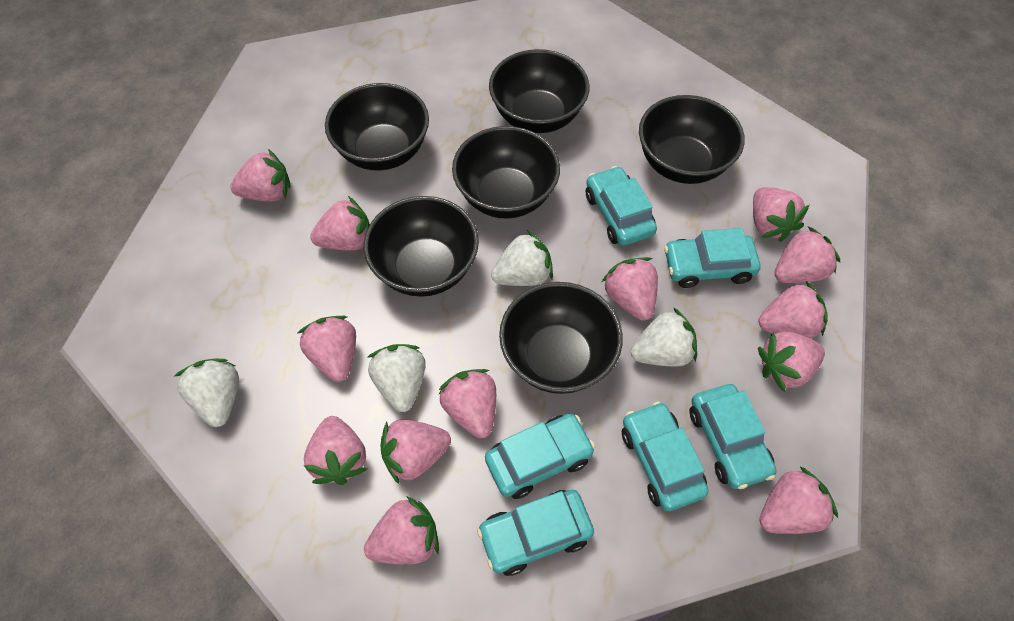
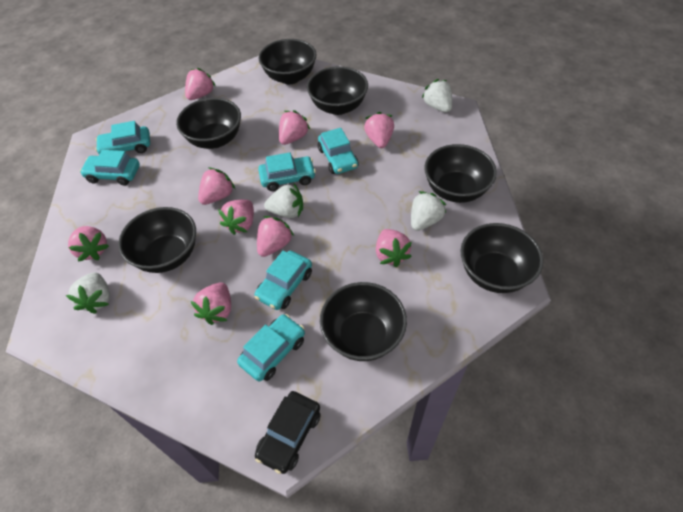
black bowl: [325,83,429,170] [364,196,479,297] [452,126,560,219] [489,49,590,133] [499,282,623,394] [639,95,745,184] = 6 -> [118,207,196,273] [176,98,241,149] [258,39,316,84] [307,66,368,115] [320,282,407,361] [424,144,497,203] [461,223,543,293] = 7
black car: none = 0 -> [255,391,321,474] = 1
pink strawberry: [230,149,291,202] [298,316,356,382] [304,416,367,485] [310,196,370,251] [364,496,439,564] [381,420,451,485] [438,369,496,438] [602,257,658,321] [753,187,809,242] [758,332,825,392] [759,281,828,338] [760,467,838,534] [774,226,840,283] = 13 -> [68,226,109,262] [185,68,215,100] [191,282,231,325] [198,167,236,205] [218,199,254,235] [257,216,294,257] [279,110,310,145] [364,112,394,148] [376,229,412,267] = 9

